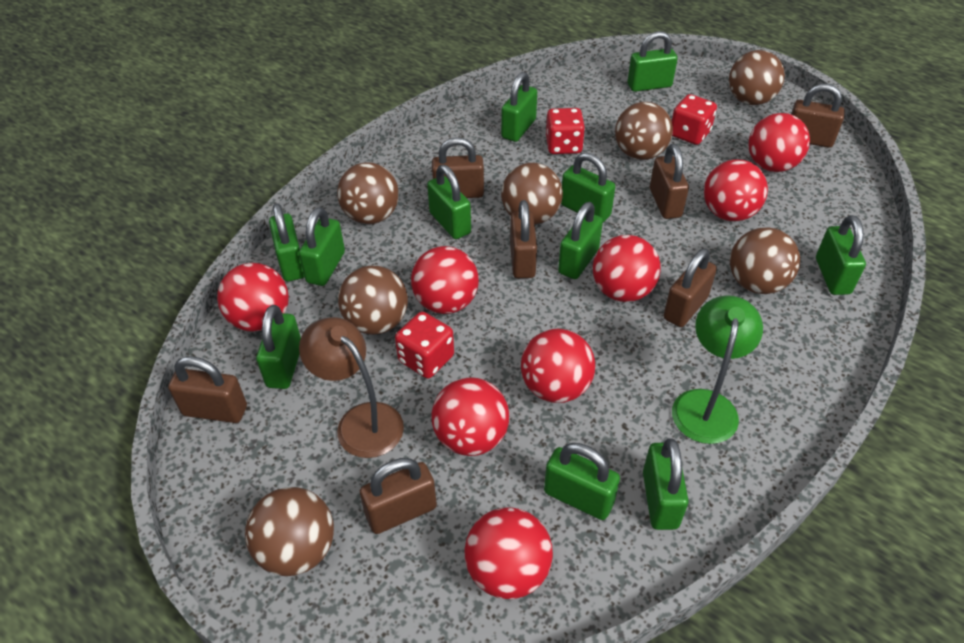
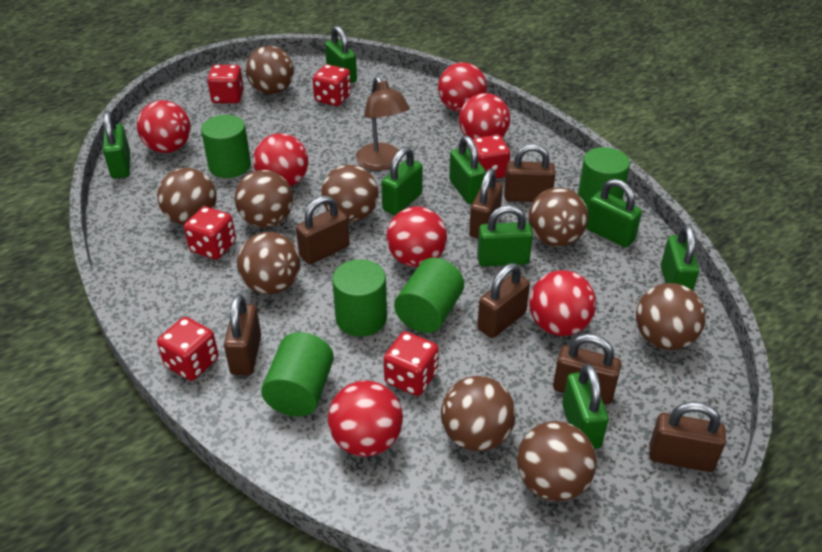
brown ball: [245,487,334,576] [337,162,399,224] [338,265,408,335] [501,163,563,224] [615,102,673,160] [729,50,785,105] [730,227,800,294] = 7 -> [157,168,217,225] [235,170,293,228] [237,232,301,294] [246,46,294,95] [321,165,379,222] [441,376,516,451] [517,421,597,501] [528,188,589,247] [636,283,706,350] = 9
green cylinder: none = 0 -> [201,115,251,178] [261,332,334,417] [332,259,387,336] [394,258,464,333] [578,147,630,210] = 5
green lamp: [672,295,763,444] = 1 -> none = 0
green padlock: [256,305,301,389] [269,203,304,282] [299,207,345,286] [427,165,471,239] [501,72,537,142] [544,443,620,520] [558,202,603,279] [561,152,615,222] [628,31,678,92] [643,439,689,530] [816,215,866,295] = 11 -> [103,112,130,179] [325,26,357,83] [381,147,423,215] [449,135,486,204] [477,205,533,266] [562,364,609,449] [586,179,642,248] [661,224,699,291] = 8
red ball: [217,263,289,332] [411,246,479,314] [432,377,509,456] [464,507,553,599] [521,329,595,403] [593,235,661,302] [704,159,768,221] [748,113,810,172] = 8 -> [137,100,191,153] [253,133,308,187] [328,380,403,457] [386,207,447,267] [438,62,487,112] [459,93,510,139] [529,270,596,336] = 7
red dice: [395,312,454,378] [546,108,585,154] [672,94,717,145] = 3 -> [157,317,219,381] [184,206,236,260] [207,65,244,103] [313,64,351,106] [384,332,439,396] [472,135,510,179] = 6

